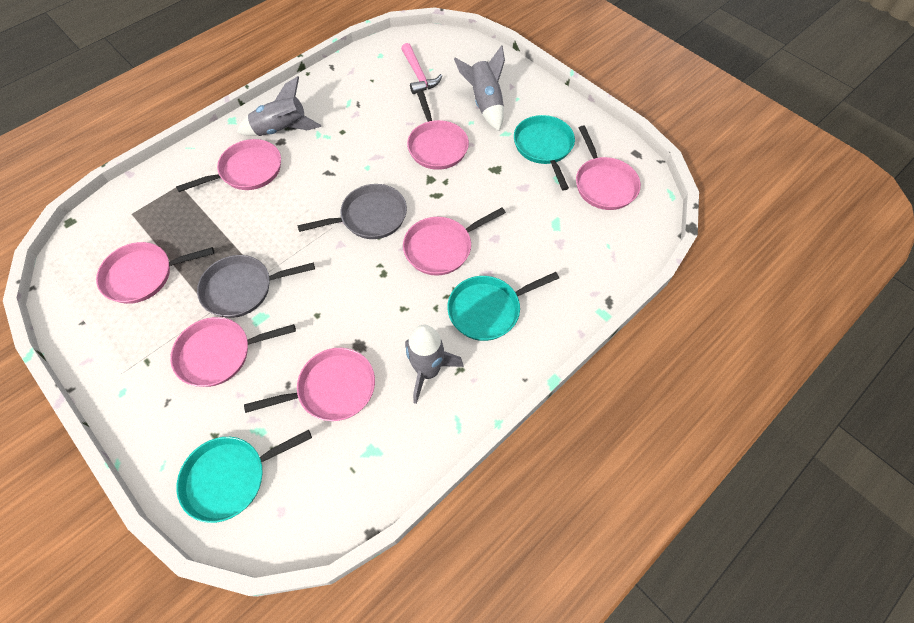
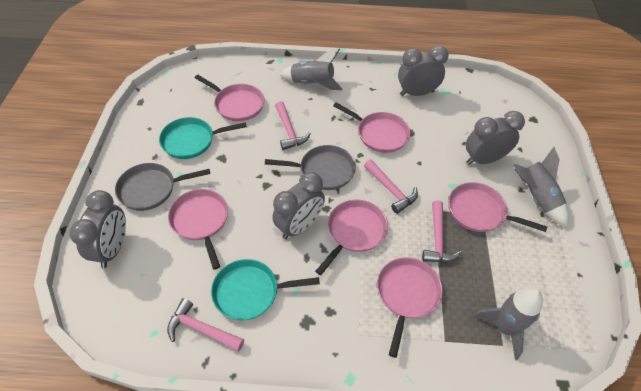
grey clock: none = 0 -> [70,190,126,268] [272,172,325,239] [398,46,449,96] [466,111,525,165] = 4
pink hammer: [401,43,442,94] = 1 -> [167,298,244,352] [275,101,311,150] [364,160,418,214] [422,201,462,262] = 4
pink pan: [96,242,214,304] [170,317,296,387] [176,139,281,192] [244,348,375,421] [403,208,506,276] [407,91,469,170] [576,125,641,210] = 7 -> [168,189,228,270] [195,75,264,121] [315,200,388,275] [333,102,410,153] [377,257,443,358] [449,182,547,232] = 6
turquoise pan: [176,430,312,523] [447,272,559,341] [514,115,575,190] = 3 -> [159,117,247,159] [211,259,320,320] = 2

